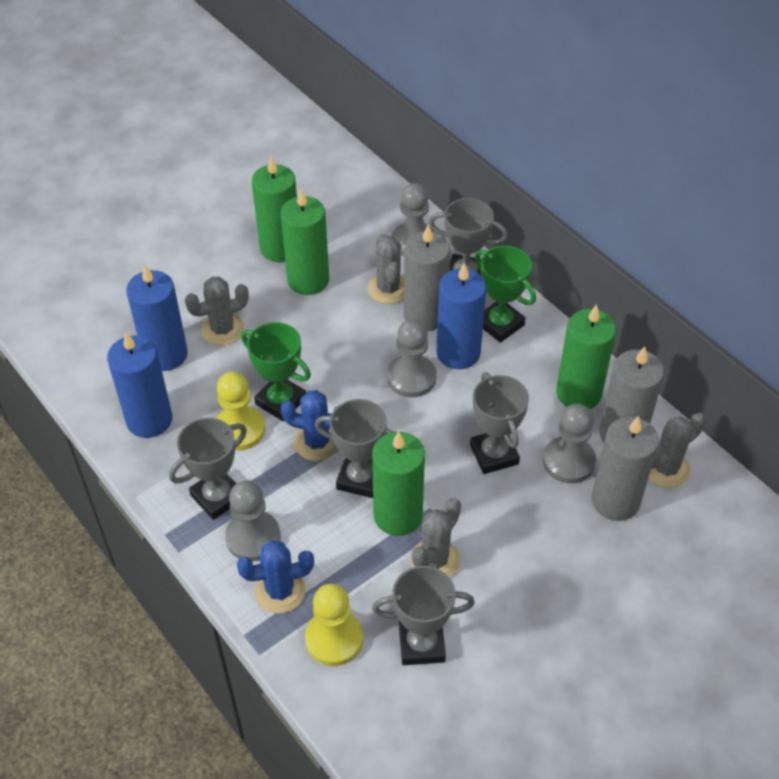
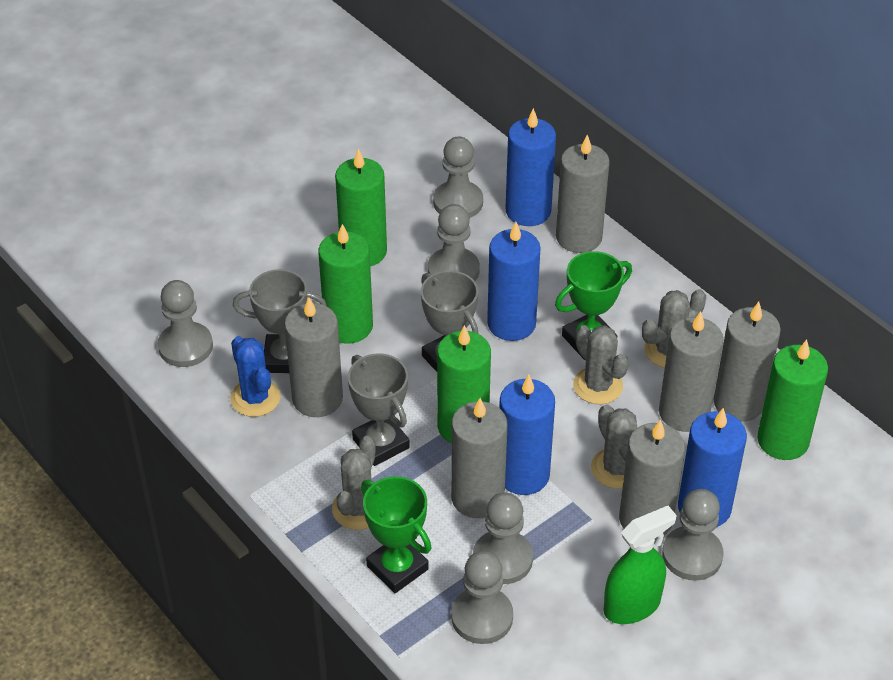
blue cactus: [237,541,314,613] [281,390,339,461] = 2 -> [230,336,281,417] = 1
blue candle: [107,332,172,438] [126,264,188,371] [436,263,487,369] = 3 -> [487,222,541,341] [499,375,555,495] [506,108,556,226] [678,408,747,527] = 4
green spray bottle: none = 0 -> [604,506,677,624] = 1
grey candle: [404,225,450,331] [592,416,659,521] [599,347,664,442] = 3 -> [284,297,343,417] [451,398,508,518] [556,135,610,253] [619,419,685,539] [659,311,724,432] [714,302,781,422] = 6
grey pawn: [225,481,280,561] [387,319,437,397] [392,183,434,256] [543,404,596,483] = 4 -> [158,280,213,367] [428,204,480,281] [433,137,483,218] [451,551,513,644] [473,493,533,584] [662,489,724,581] = 6
grey trophy: [169,417,247,520] [315,399,393,498] [372,566,475,665] [429,198,508,275] [470,373,529,474] = 5 -> [233,269,327,373] [348,354,410,466] [421,271,478,372] = 3
yellow pawn: [216,372,265,451] [305,584,363,666] = 2 -> none = 0

